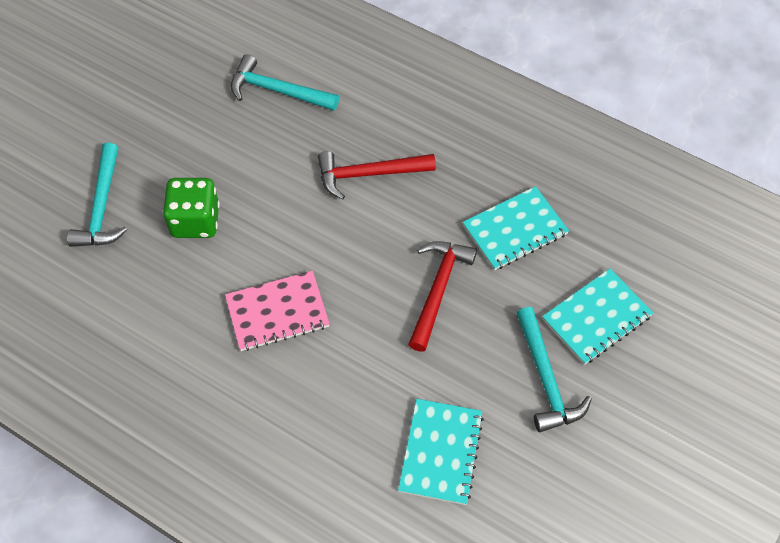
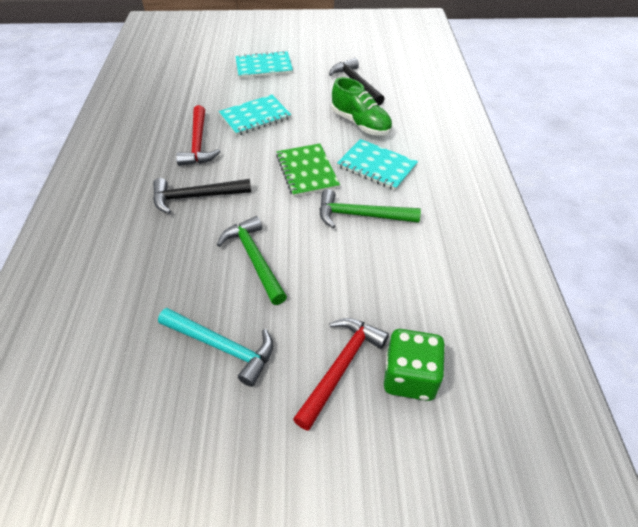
black hammer: none = 0 -> [153,178,251,214] [329,58,384,106] = 2
green hammer: none = 0 -> [217,216,287,305] [319,189,421,228] = 2
green notebook: none = 0 -> [276,144,340,197] = 1
green shoe: none = 0 -> [331,77,392,136] = 1
pink notebook: [225,271,330,351] = 1 -> none = 0
turquoise hammer: [67,143,127,247] [231,54,339,111] [516,307,592,432] = 3 -> [158,308,273,387] = 1

